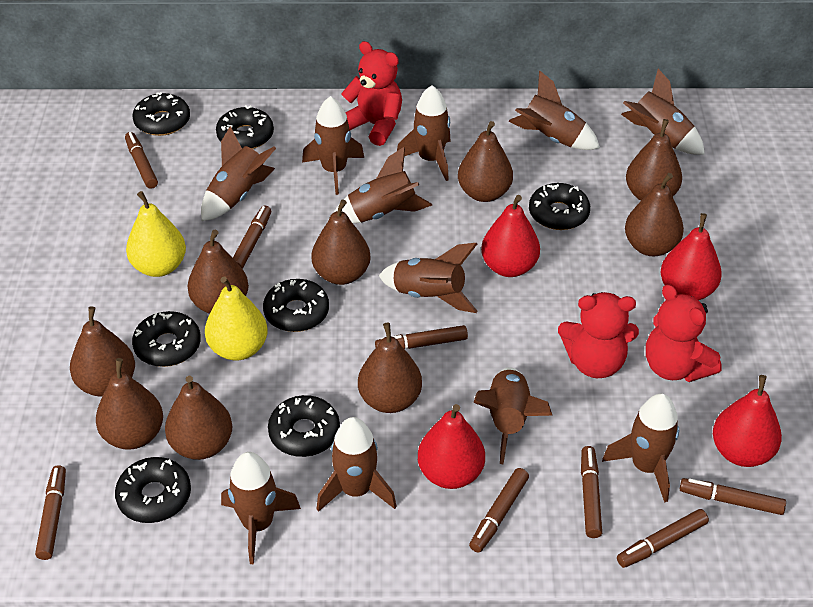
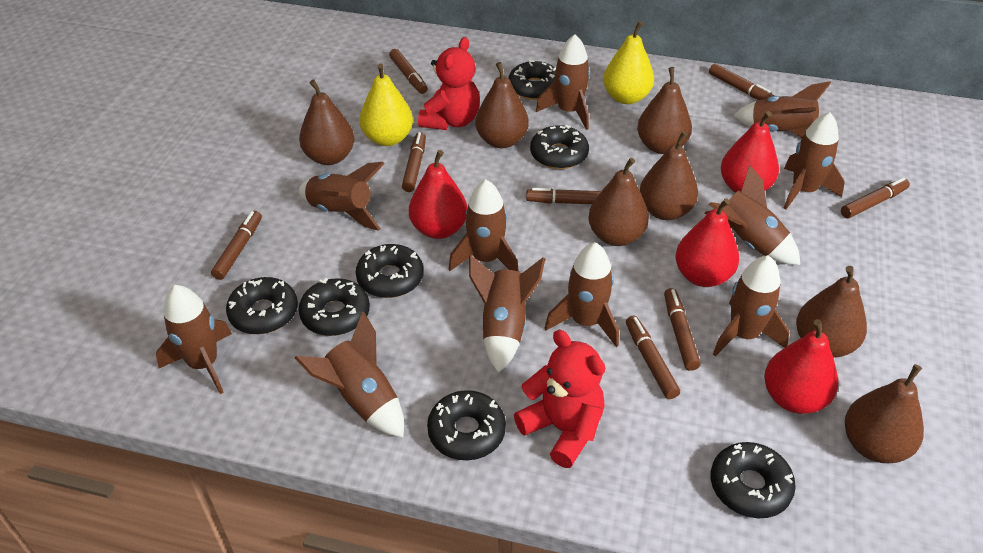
brown pear: [70,306,135,397] [96,358,163,450] [165,376,232,460] [188,230,249,314] [311,199,371,285] [358,322,422,413] [458,121,513,202] [625,173,684,256] [626,119,682,201] = 9 -> [299,80,355,165] [475,62,529,148] [588,158,649,246] [637,67,692,154] [640,131,698,220] [796,266,867,358] [845,364,924,463] = 7
red teddy bear: [341,41,402,146] [558,292,639,378] [646,284,722,382] = 3 -> [418,37,480,130] [514,330,605,468] = 2

